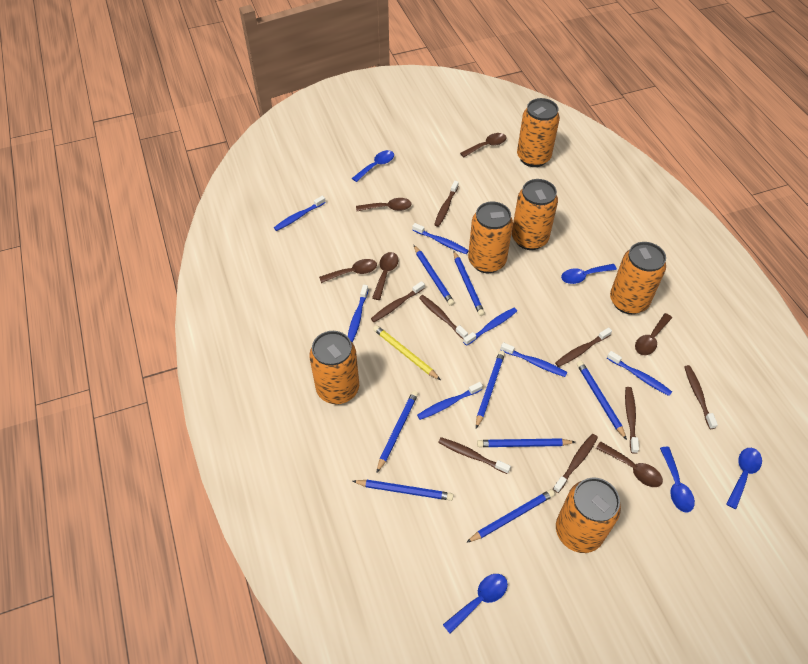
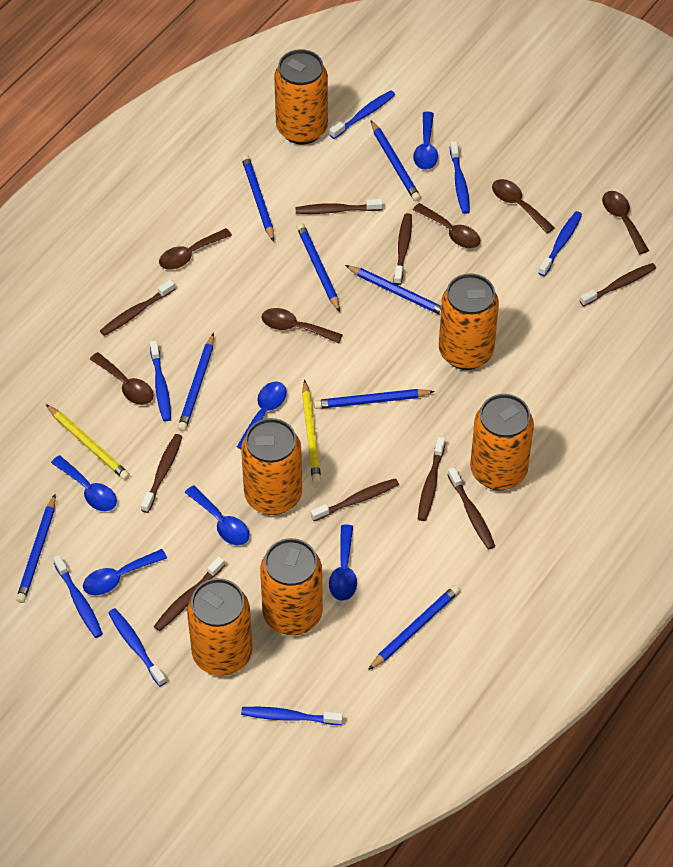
blue spoon: [352,150,394,182] [443,574,508,633] [561,264,617,284] [660,447,695,513] [726,448,762,509] = 5 -> [51,455,117,511] [83,549,167,595] [185,485,249,545] [237,381,287,449] [329,525,357,601] [413,112,438,170] = 6
brown toothbrush: [371,281,425,322] [419,295,468,340] [434,181,459,227] [438,437,511,474] [553,434,598,493] [555,327,612,367] [625,387,639,454] [684,365,718,429] = 8 -> [100,280,175,336] [141,434,182,513] [154,556,225,631] [295,199,383,214] [311,478,399,521] [394,213,412,285] [418,437,445,521] [448,467,495,550] [580,263,656,306] = 9
yellow pencil: [373,325,441,380] = 1 -> [46,404,130,480] [302,379,321,483] = 2

